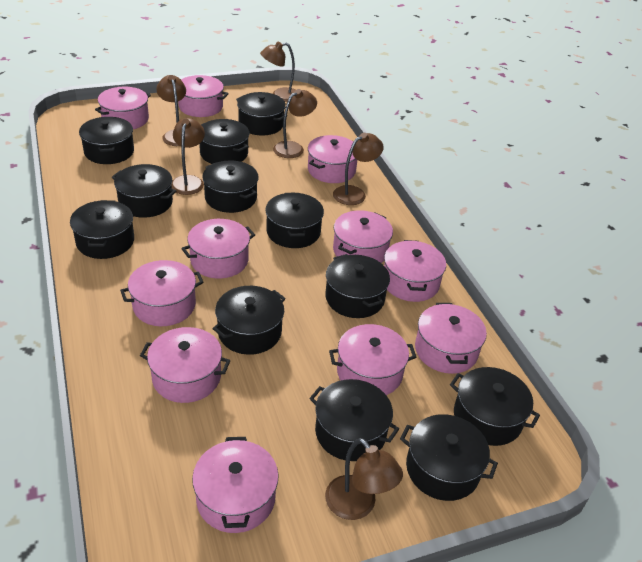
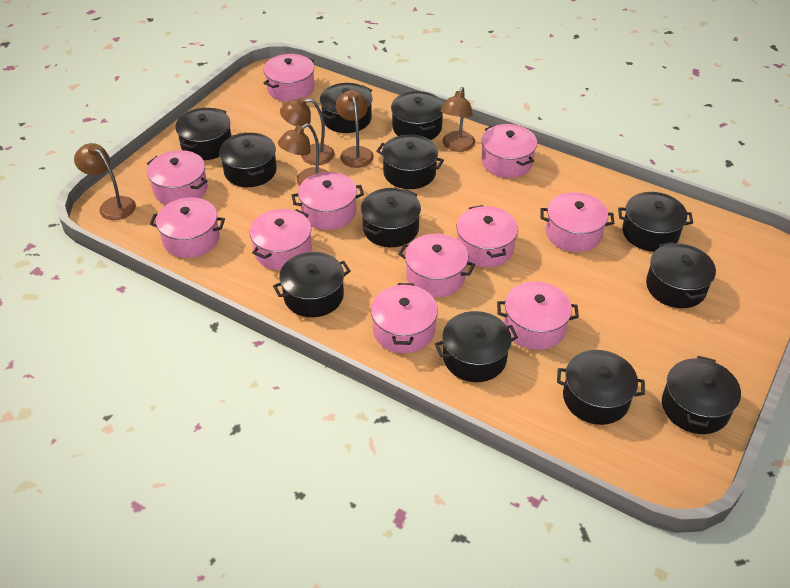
brown lamp: [156,75,186,146] [171,118,205,195] [260,42,295,102] [273,89,317,158] [325,438,403,520] [333,133,384,205] = 6 -> [74,143,136,220] [278,123,328,186] [280,97,334,165] [336,90,374,168] [441,87,475,152] = 5

